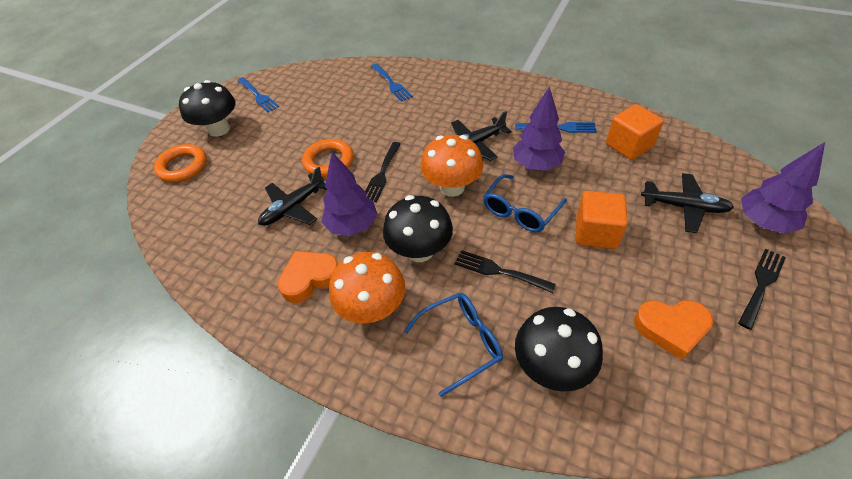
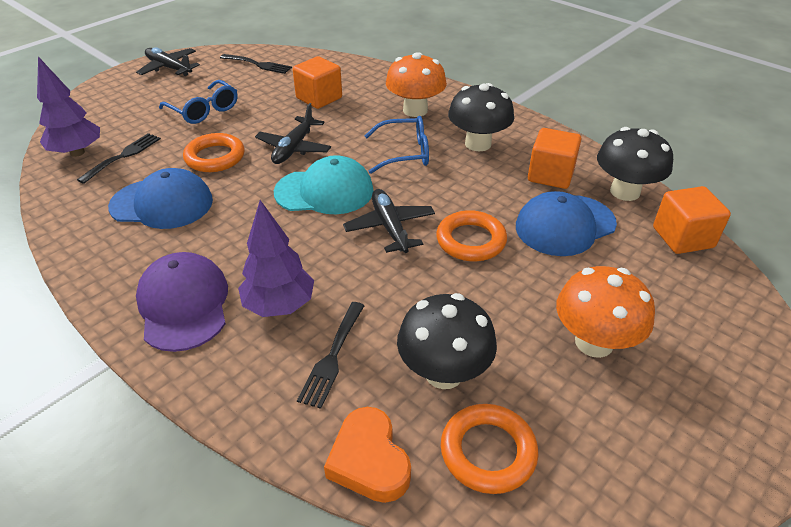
blue cap: none = 0 -> [108,168,213,229] [516,191,617,256] = 2
blue fork: [237,77,279,112] [371,64,413,102] [515,122,597,133] = 3 -> none = 0
orange cube: [576,191,628,249] [606,104,664,160] = 2 -> [293,56,342,109] [528,128,581,189] [653,186,731,254] = 3
orange heart: [278,251,339,303] [634,300,713,360] = 2 -> [324,407,411,503] = 1
orange ring: [154,144,207,182] [302,139,353,177] = 2 -> [183,133,245,172] [436,210,507,261] [441,404,538,494] = 3
purple cap: none = 0 -> [136,252,228,352] = 1
purple tree: [321,152,377,236] [513,86,565,171] [741,142,825,234] = 3 -> [37,57,100,157] [238,200,314,317] = 2
turquoise cap: none = 0 -> [274,155,373,214] = 1

